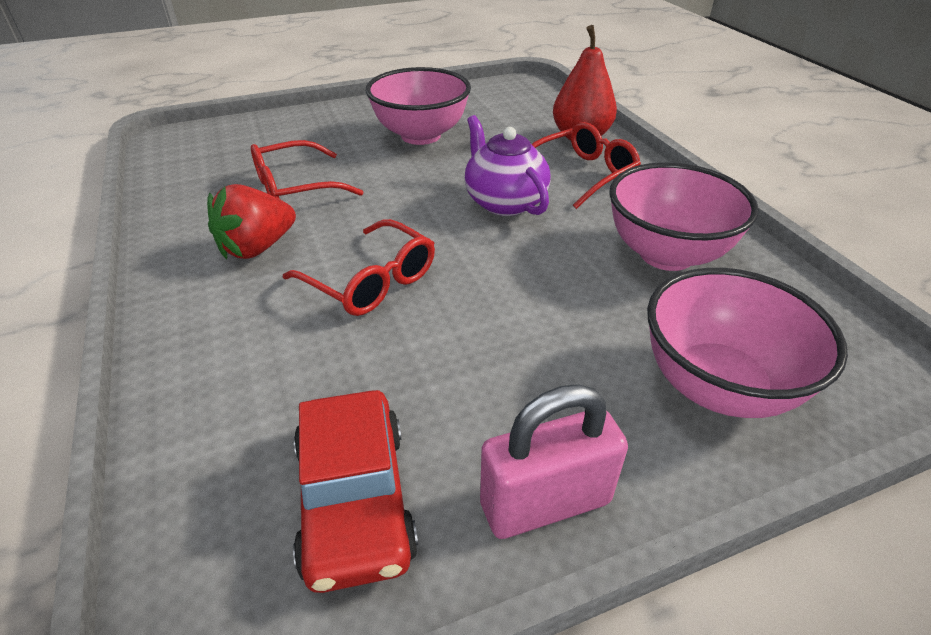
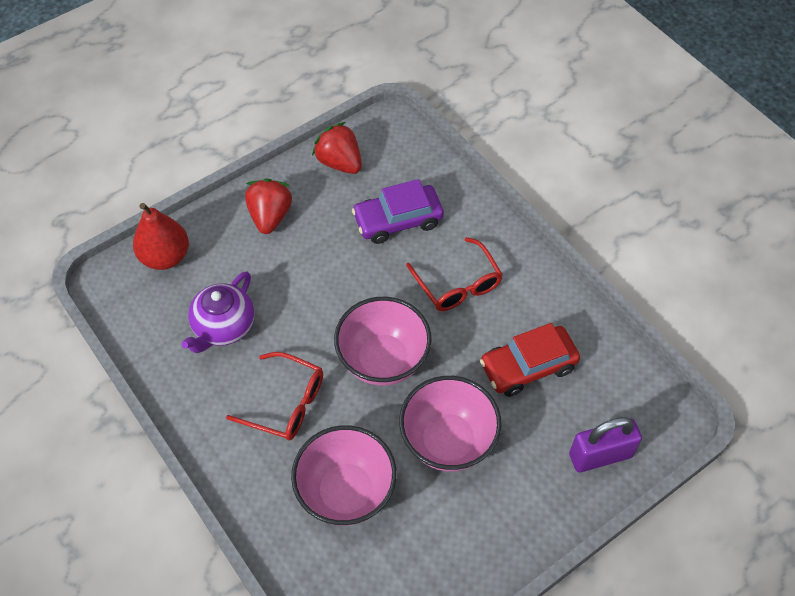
pink padlock: [480,384,628,539] = 1 -> none = 0
purple car: none = 0 -> [352,179,444,244] = 1
purple padlock: none = 0 -> [569,417,642,473] = 1
red glasses: [251,140,364,199] [283,219,435,316] [532,122,641,209] = 3 -> [226,352,323,440] [406,237,503,311] = 2
red strawberry: [207,184,296,260] = 1 -> [245,178,292,234] [312,122,362,174] = 2

